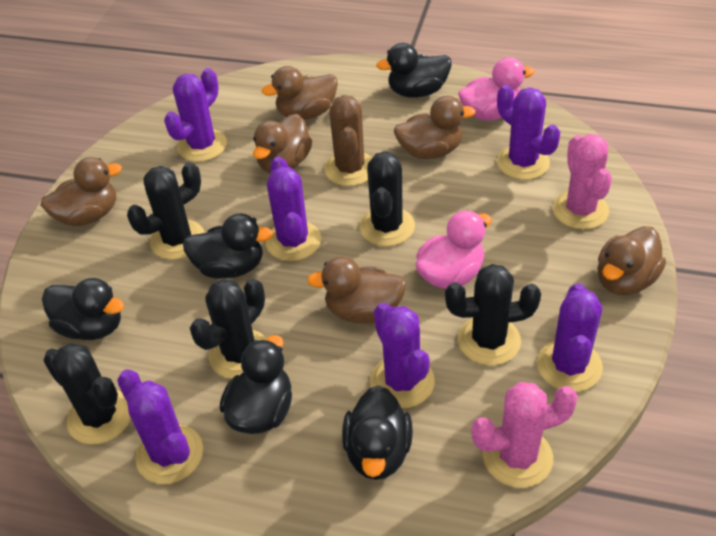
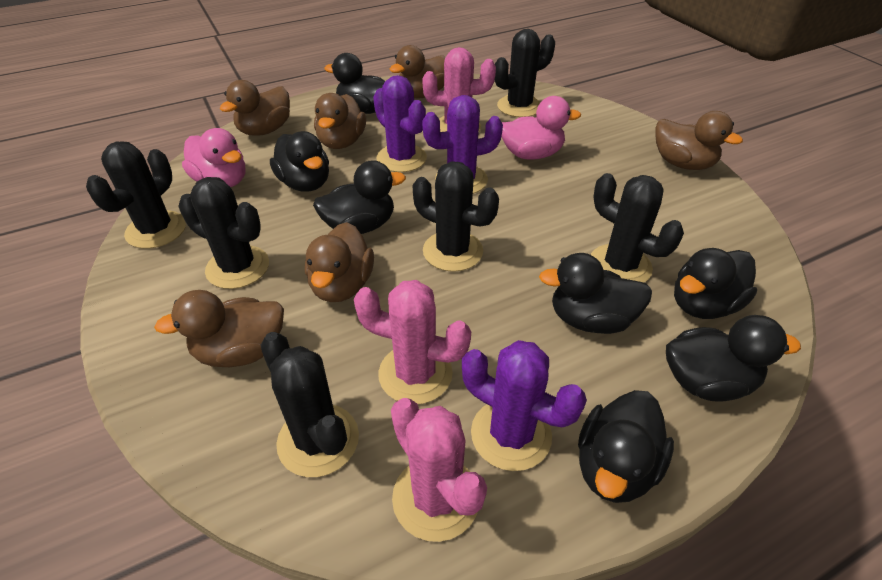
black cactus: [43,343,131,445] [127,162,205,260] [190,279,266,379] [359,151,415,246] [445,264,541,365] = 5 -> [86,141,186,249] [178,177,269,289] [261,332,359,477] [412,161,499,272] [495,29,555,117] [590,173,684,283] = 6
black duck: [42,278,124,340] [183,214,273,279] [220,335,292,434] [342,385,413,480] [376,43,452,98] = 5 -> [270,131,329,192] [313,160,406,234] [324,53,385,114] [539,253,652,334] [578,390,674,503] [666,315,801,402] [674,248,757,319] = 7
brown cactus: [324,95,372,186] = 1 -> none = 0
pink cactus: [471,382,578,488] [552,134,612,230] = 2 -> [354,280,471,404] [391,398,487,542] [423,47,496,132] = 3
purple cactus: [117,369,203,484] [164,68,227,162] [265,156,321,261] [370,303,435,408] [497,85,560,180] [537,283,603,392] = 6 -> [373,75,427,172] [422,95,503,194] [462,340,587,471] = 3

